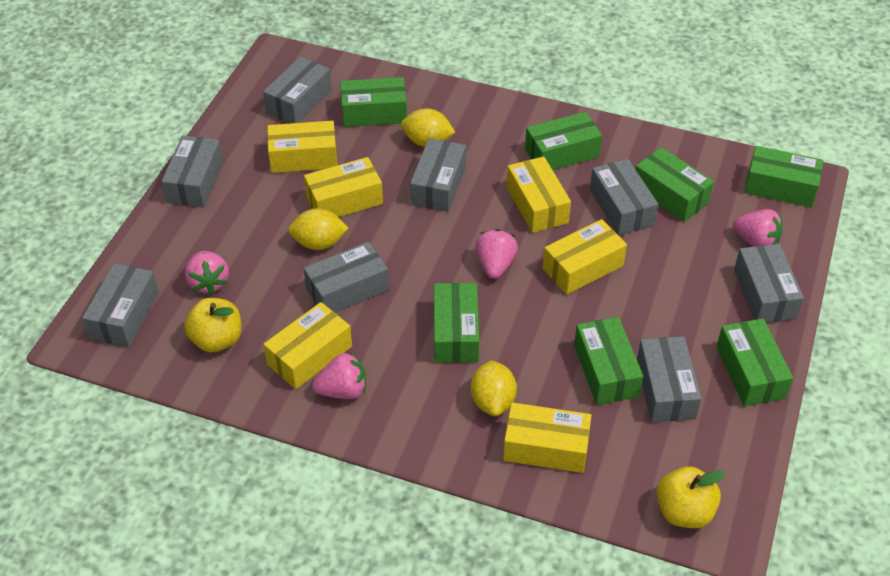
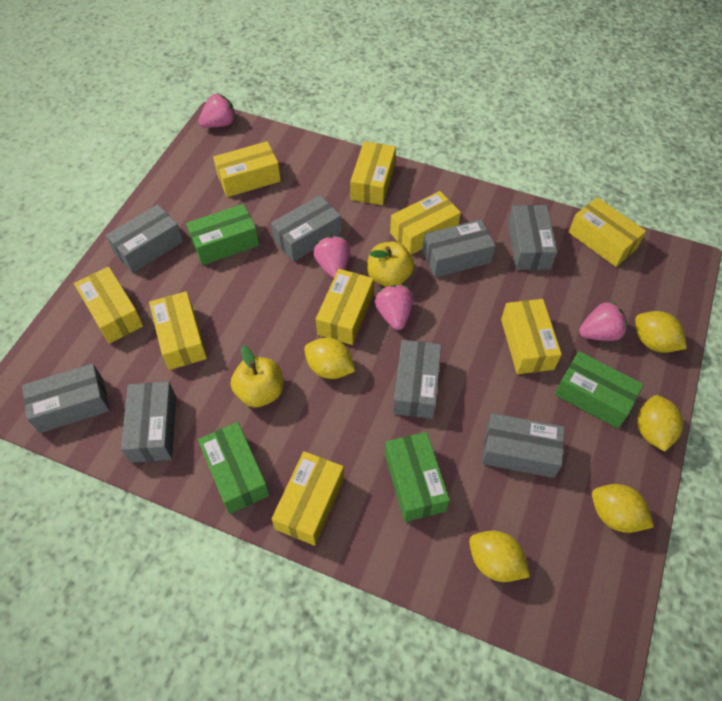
green box: [340,77,407,127] [434,283,479,363] [525,112,602,170] [574,317,643,405] [635,147,714,222] [716,318,793,406] [744,146,823,208] = 7 -> [186,204,259,265] [198,422,270,514] [385,432,450,522] [555,351,644,428] = 4
yellow box: [263,302,352,389] [267,121,337,173] [304,157,383,217] [503,402,592,473] [507,156,571,233] [543,219,627,295] = 6 -> [74,267,143,344] [149,291,207,370] [213,141,281,197] [272,451,344,546] [316,269,374,345] [350,141,396,205] [390,191,461,255] [501,299,562,374] [569,197,646,267] = 9
yellow lemon: [288,208,349,250] [401,108,455,147] [471,360,517,416] = 3 -> [304,338,355,379] [469,531,530,582] [592,484,654,533] [635,311,687,353] [637,395,683,452] = 5

